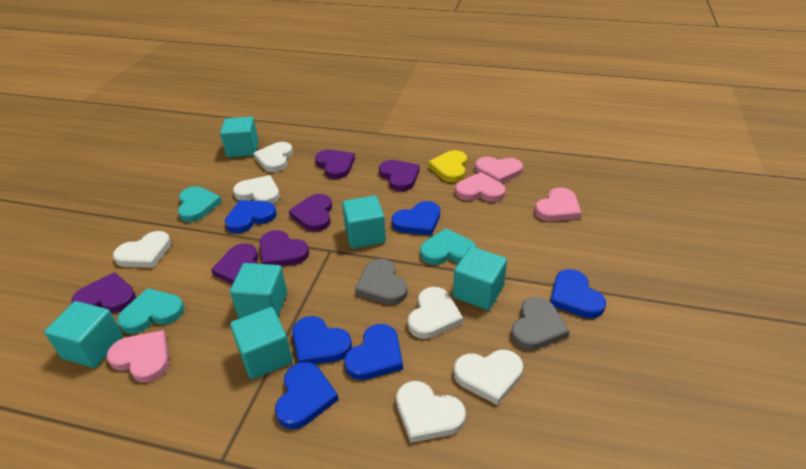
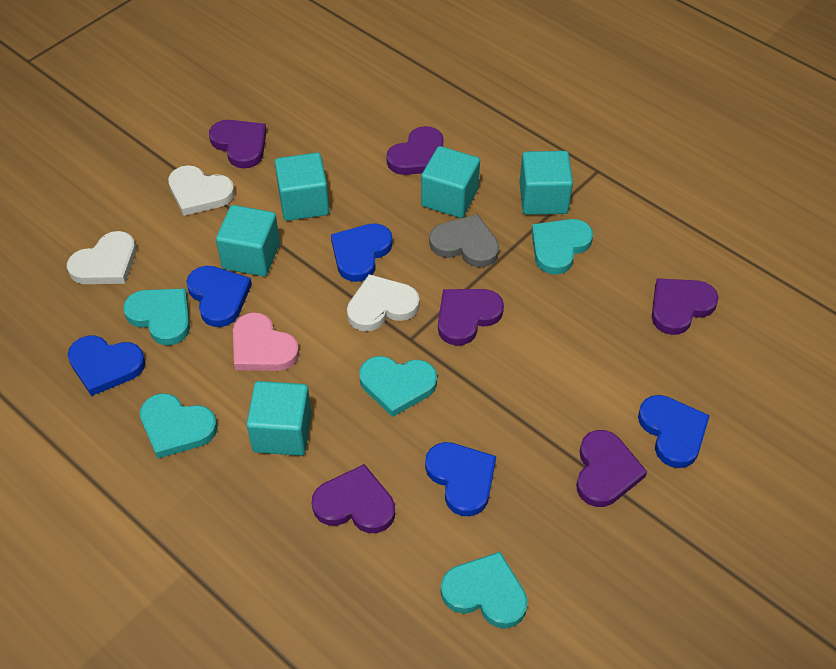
blue heart: [225,200,277,233] [275,362,339,429] [292,316,352,364] [344,324,403,380] [392,201,440,235] [550,269,606,318] = 6 -> [68,336,146,396] [186,266,252,327] [331,223,393,282] [425,442,496,516] [638,395,710,468] = 5
grey heart: [355,259,408,305] [511,297,570,350] = 2 -> [429,214,499,267] = 1
pink heart: [107,330,169,383] [455,172,506,202] [475,157,523,183] [534,187,581,221] = 4 -> [233,312,299,371] = 1
turquoise cube: [44,301,123,368] [220,117,258,157] [230,263,287,318] [230,307,293,379] [342,195,386,249] [453,247,507,310] = 6 -> [216,205,280,277] [246,381,312,456] [275,153,329,221] [421,146,480,218] [519,151,573,215] = 5
turquoise heart: [117,288,184,334] [178,186,222,222] [420,228,476,265] = 3 -> [123,289,190,345] [140,393,217,459] [359,356,437,417] [441,552,528,628] [532,219,593,274] = 5
white heart: [113,231,171,268] [233,175,280,204] [253,142,293,172] [396,381,466,443] [408,287,463,339] [454,350,523,405] = 6 -> [67,231,136,284] [168,165,235,216] [347,274,420,332] = 3
yellow heart: [428,150,467,182] = 1 -> none = 0

